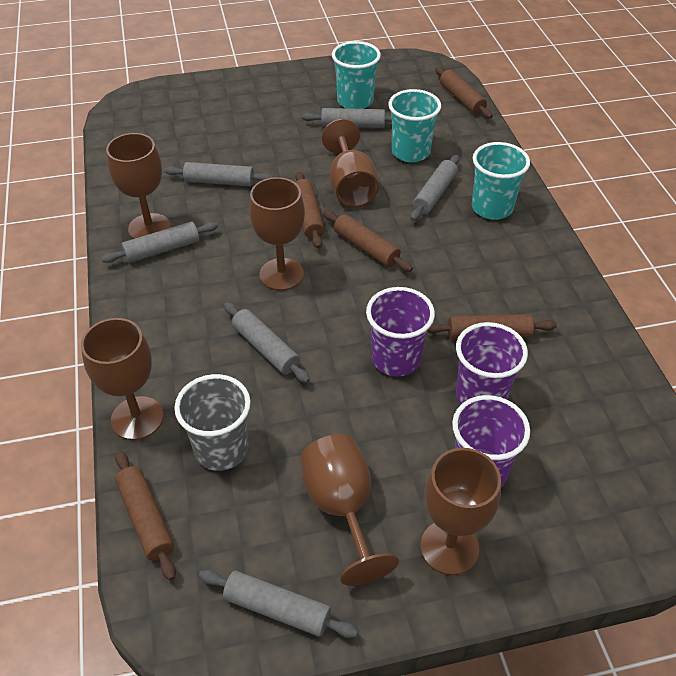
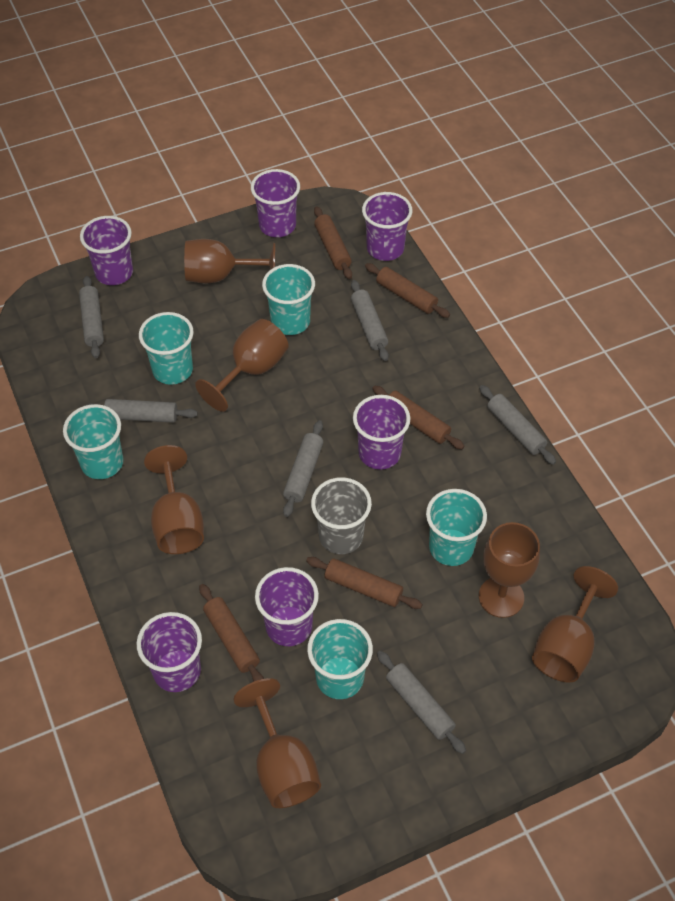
purple cup: [366,287,435,377] [452,395,530,487] [456,322,528,404] = 3 -> [80,216,133,285] [137,612,202,692] [251,169,300,237] [255,567,319,646] [353,395,410,470] [362,192,412,261] = 6
turquoise cup: [332,41,381,109] [388,89,441,162] [472,142,530,220] = 3 -> [63,404,123,479] [139,312,194,385] [262,264,315,335] [307,619,373,699] [426,489,487,566] = 5

